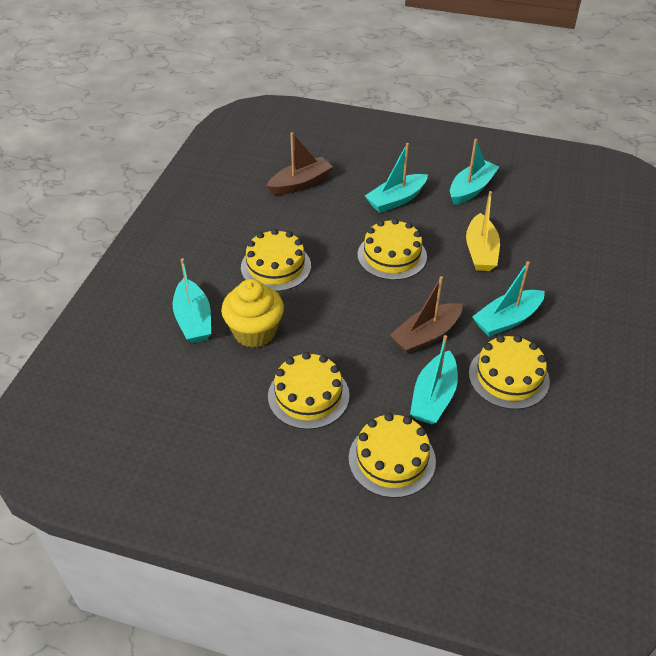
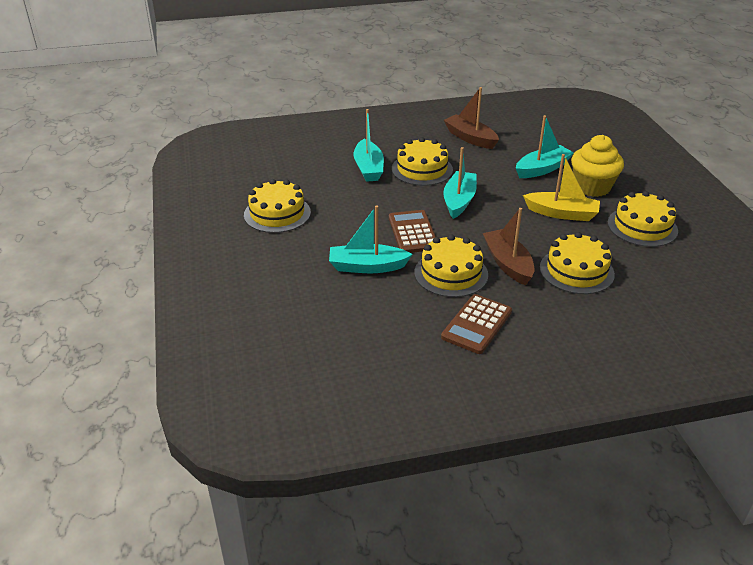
brown calculator: none = 0 -> [389,210,436,253] [441,294,512,354] = 2
turquoise boat: [173,258,211,343] [365,143,428,213] [410,335,458,424] [450,139,499,205] [472,261,545,337] = 5 -> [329,205,413,273] [354,109,384,182] [443,147,477,219] [516,115,574,178] = 4

